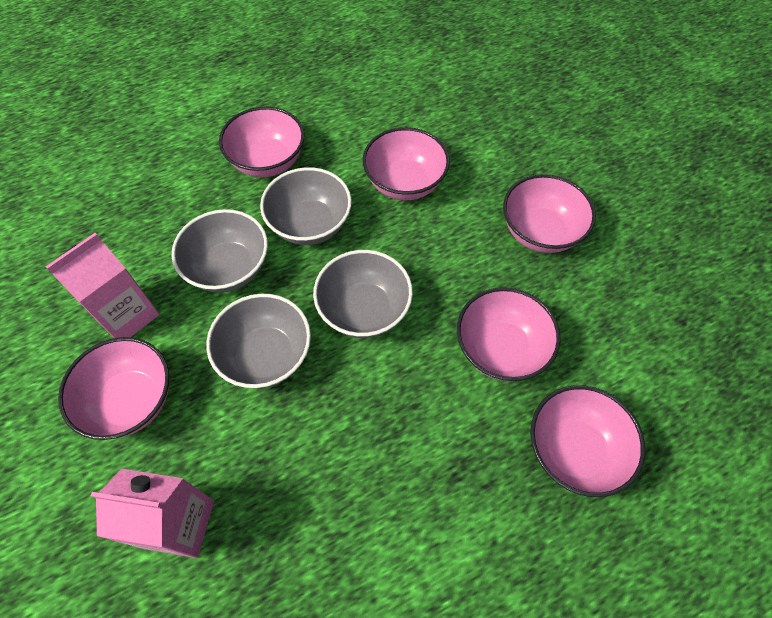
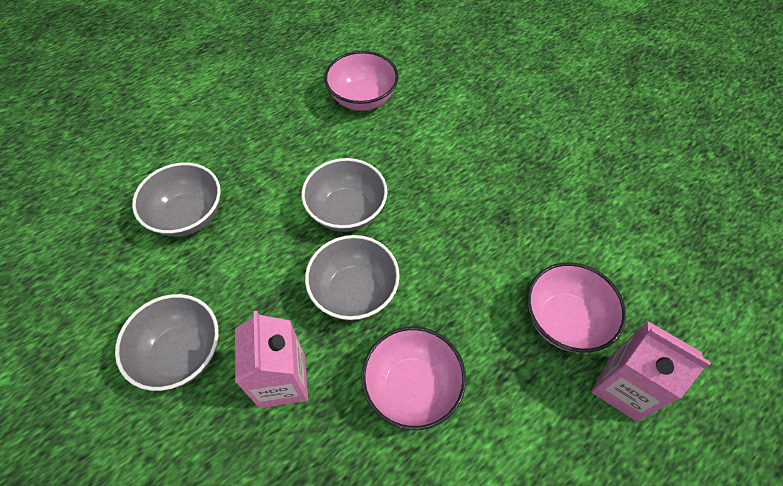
pink bowl: [58,337,169,440] [219,107,304,177] [363,127,450,200] [457,287,561,381] [503,174,596,253] [530,385,645,497] = 6 -> [324,51,398,111] [361,327,466,430] [527,262,626,353] = 3

